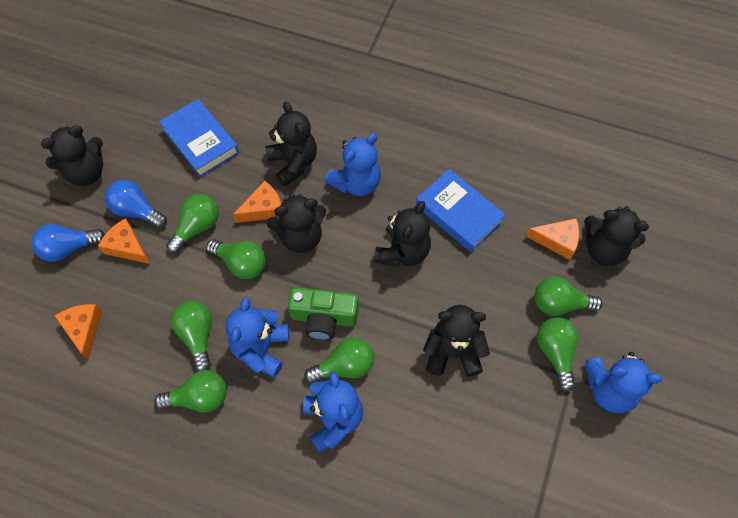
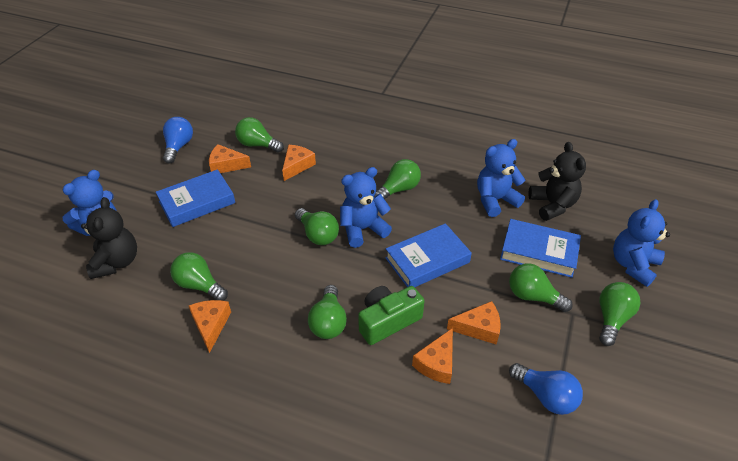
black teddy bear: [41,125,103,186] [265,102,317,187] [267,193,326,253] [374,201,431,267] [423,305,490,377] [584,206,649,266] = 6 -> [81,197,137,279] [528,142,586,221] = 2
blue book: [159,99,239,177] [416,169,506,252] = 2 -> [156,169,235,227] [385,223,472,287] [500,219,581,278] = 3
orange cheese: [55,304,102,360] [98,218,150,264] [233,181,281,223] [526,218,580,260] = 4 -> [189,300,231,353] [209,144,251,173] [282,145,316,181] [412,328,453,384] [447,301,501,345] = 5

